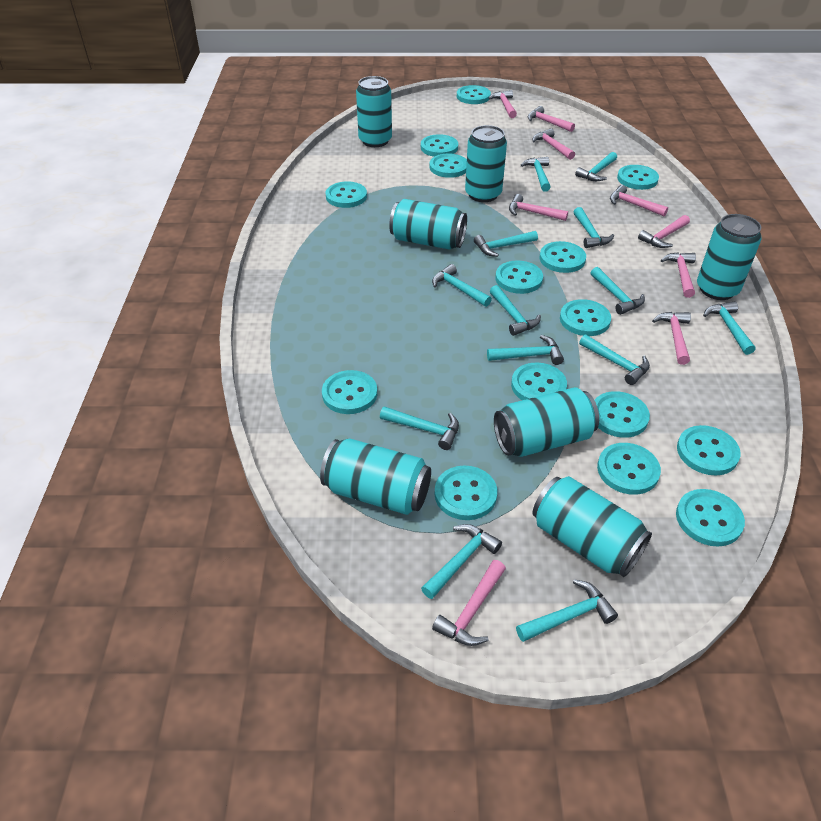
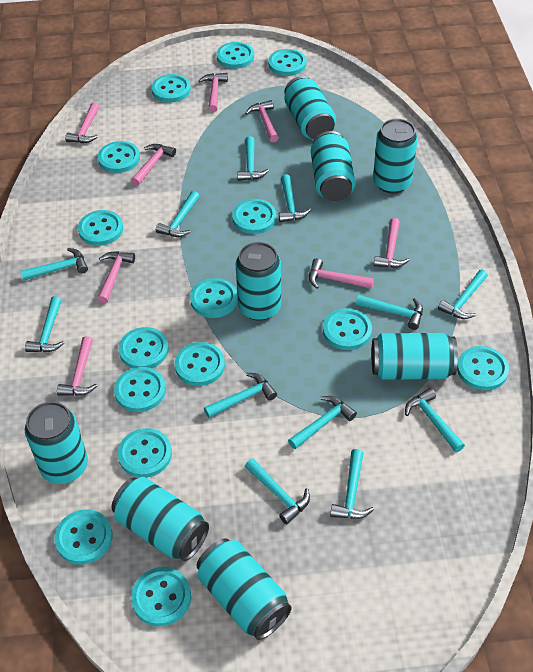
pink hammer: [432,560,506,646] [488,90,517,118] [509,194,568,221] [527,106,575,132] [532,128,575,160] [610,185,668,216] [638,215,690,248] [652,312,691,365] [661,252,696,298] = 9 -> [57,336,97,396] [65,102,99,143] [98,251,135,304] [131,144,176,186] [199,73,228,112] [245,100,279,142] [309,258,374,289] [374,218,410,268] = 8
turquoise can: [320,438,431,515] [356,76,392,147] [389,199,467,250] [465,125,507,202] [494,387,599,457] [532,476,652,577] [697,214,762,300] = 7 -> [25,402,88,484] [112,477,209,561] [196,538,292,640] [236,242,281,321] [284,76,336,139] [311,131,356,201] [372,333,458,380] [373,119,418,193] = 8
turquoise hammer: [380,406,459,450] [421,524,502,599] [432,264,492,307] [474,231,538,257] [487,335,564,365] [490,285,541,336] [516,579,618,642] [521,157,551,192] [574,207,614,248] [575,152,617,181] [579,334,650,385] [591,267,645,315] [703,301,756,355] = 13 -> [21,248,88,281] [25,296,64,352] [156,191,200,237] [204,373,277,418] [237,136,269,181] [245,458,310,524] [279,174,311,223] [288,396,357,449] [330,449,374,519] [356,295,423,330] [405,388,465,452] [438,270,488,319] = 12

